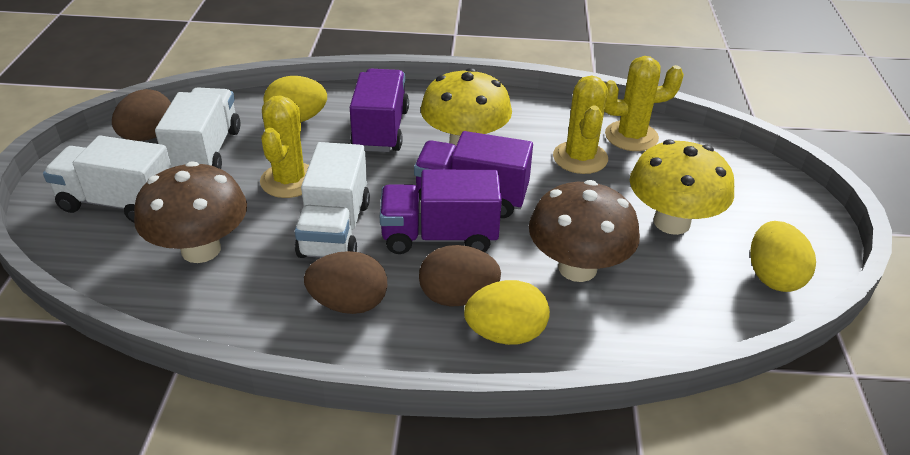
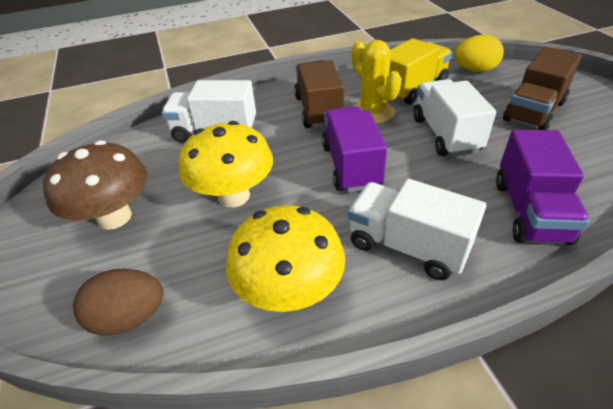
brown egg: [112,89,171,141] [304,251,387,314] [419,245,501,307] = 3 -> [73,268,163,336] = 1
brown mushroom: [134,161,247,263] [529,180,640,282] = 2 -> [43,140,147,230] = 1
brown truck: none = 0 -> [294,60,344,128] [503,47,582,130] = 2
purple truck: [350,69,409,152] [380,170,502,254] [414,131,533,218] = 3 -> [322,106,387,192] [496,130,590,245] = 2
yellow cactus: [260,96,309,198] [553,75,608,174] [604,56,684,151] = 3 -> [352,40,402,124] = 1
yellow egg: [263,76,327,122] [464,280,550,345] [750,221,816,292] = 3 -> [454,35,504,72] = 1
yellow truck: none = 0 -> [389,38,452,105] = 1

